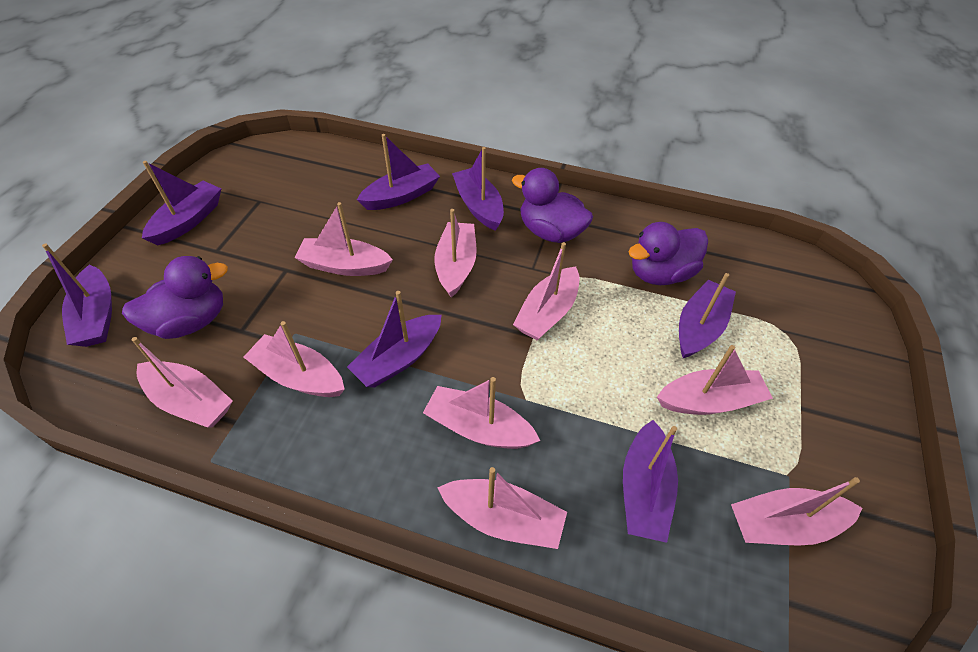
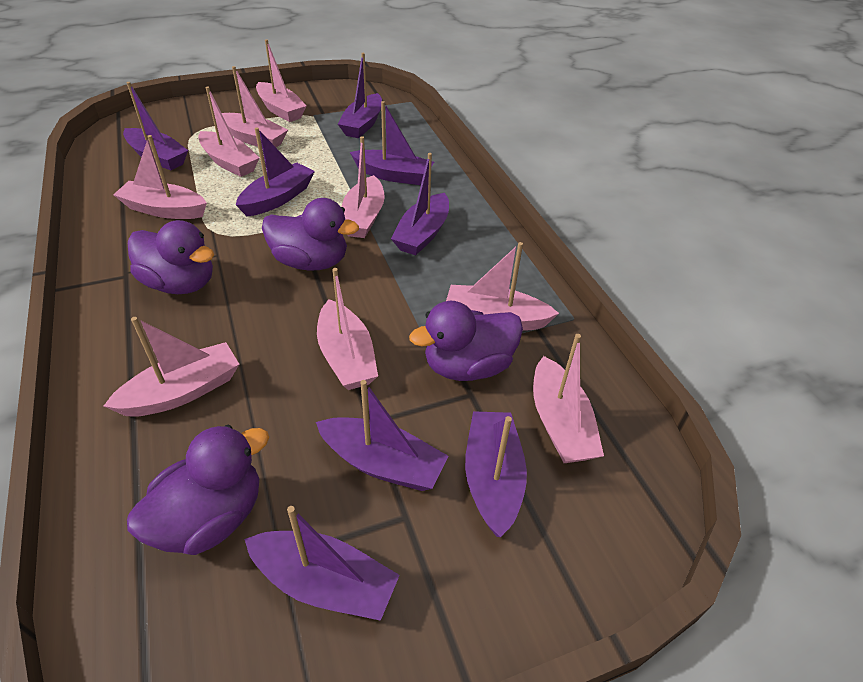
purple boat: [42,244,112,347] [142,161,221,246] [347,291,442,388] [357,134,440,210] [452,147,504,231] [623,420,678,543] [679,273,736,358] = 7 -> [123,82,188,171] [236,127,315,216] [244,506,400,621] [316,380,448,491] [338,53,382,138] [350,101,434,185] [391,153,449,255] [465,411,527,537] = 8
purple duck: [122,256,228,339] [512,168,593,243] [628,222,708,285] = 3 -> [127,425,269,555] [128,220,214,294] [262,198,359,271] [409,301,523,381] = 4

